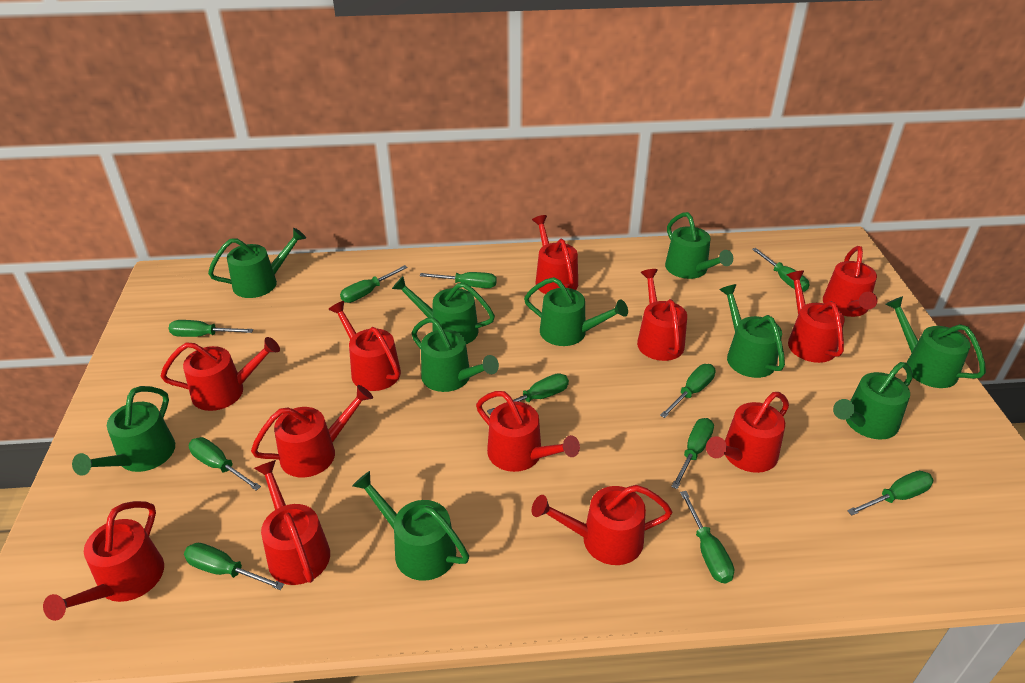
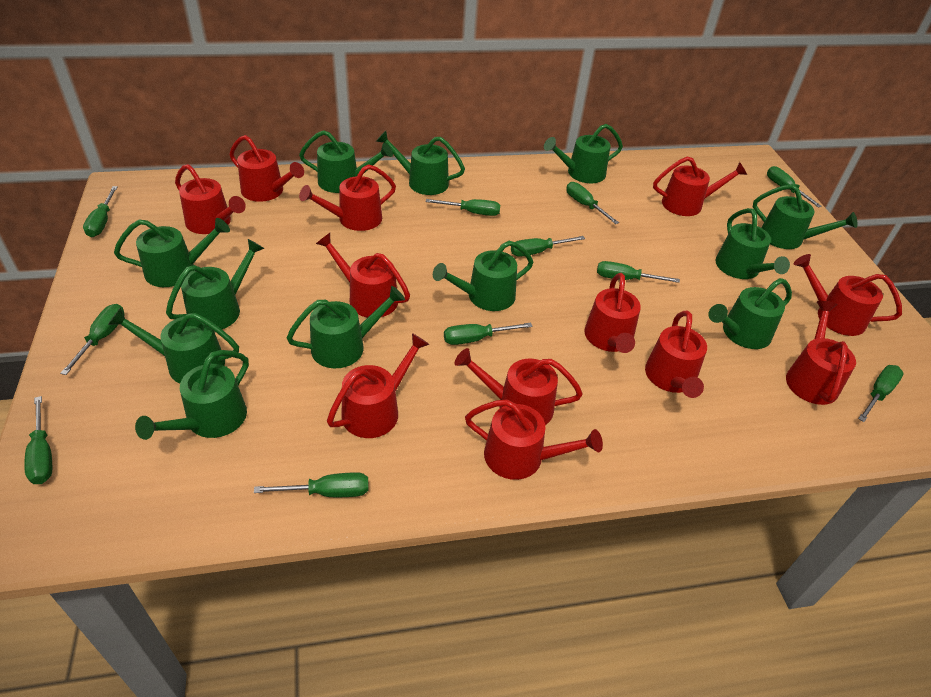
green watering can: [72,386,175,476] [208,228,306,298] [352,471,469,581] [392,276,495,344] [411,318,499,392] [524,277,628,346] [665,212,733,279] [719,284,785,378] [833,362,913,440] [885,296,986,388] = 10 -> [108,307,239,383] [114,218,230,287] [135,350,249,440] [166,239,265,329] [287,286,405,368] [299,130,393,193] [376,131,465,195] [433,241,533,311] [544,124,623,183] [708,278,792,349] [715,208,790,279] [753,184,857,249] = 12

